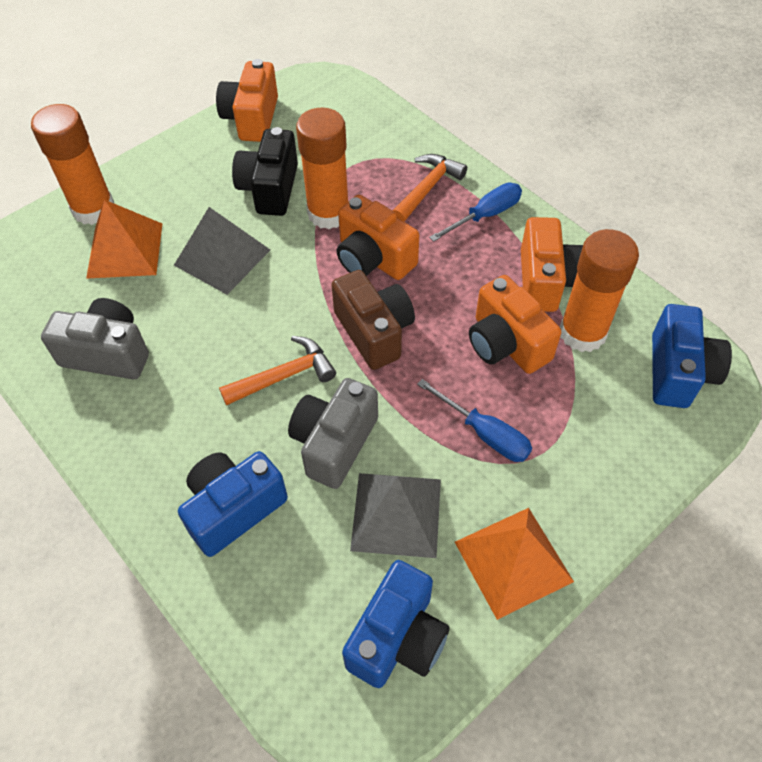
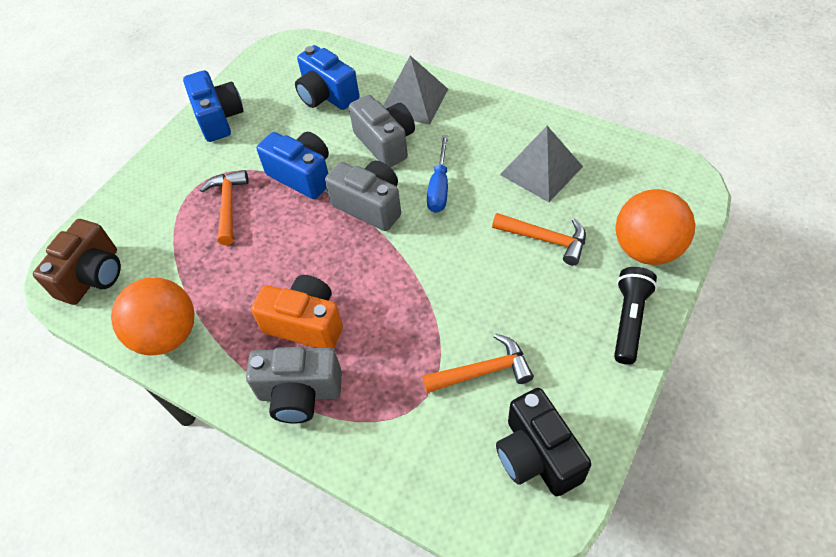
black flashlight: none = 0 -> [614,267,657,365] = 1
blue screwdriver: [417,379,532,462] [429,183,522,242] = 2 -> [427,135,448,213] = 1
grey camera: [41,298,149,379] [288,378,378,489] = 2 -> [246,347,342,424] [325,161,401,231] [349,95,415,167] = 3
orange ball: none = 0 -> [111,277,194,355] [616,189,695,265] = 2
orange camera: [216,59,278,142] [336,195,419,280] [469,275,561,374] [521,217,583,312] = 4 -> [251,275,343,349] = 1
orange glue stick: [31,104,114,225] [296,108,348,229] [560,229,639,352] = 3 -> none = 0
orange hammer: [219,336,336,406] [392,154,467,222] = 2 -> [200,170,249,245] [422,333,534,393] [492,213,586,266] = 3
orange pyramid: [86,200,162,279] [455,508,574,620] = 2 -> none = 0

